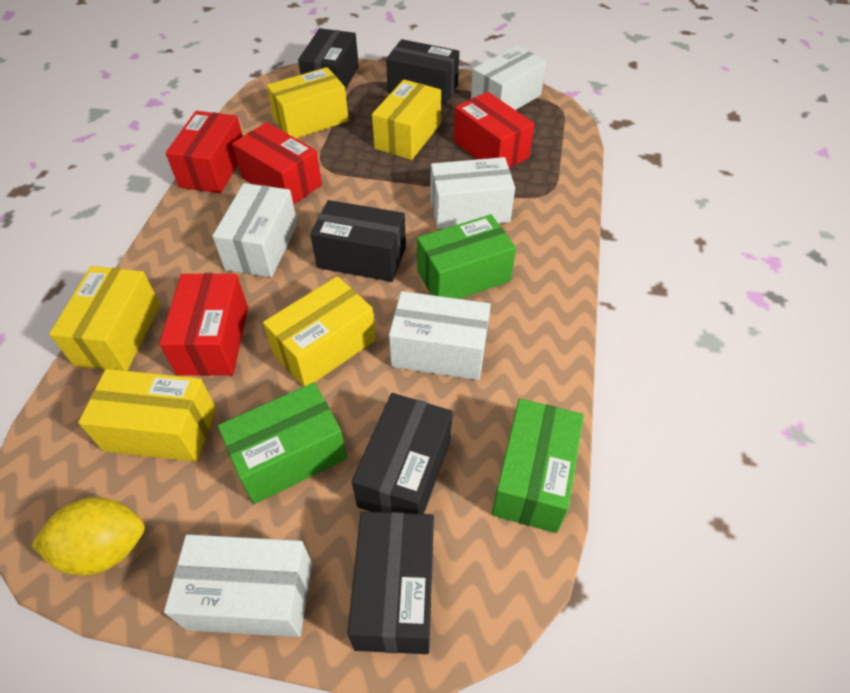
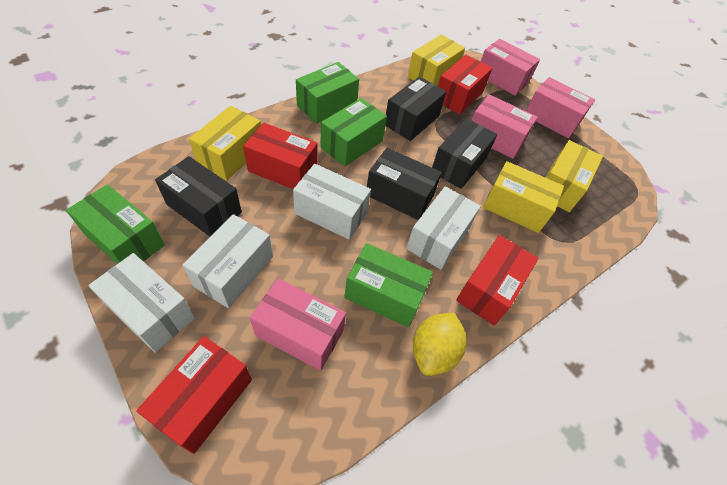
black box: [298,28,359,90] [310,200,406,282] [348,511,434,654] [352,393,453,514] [386,39,459,105] = 5 -> [155,156,242,237] [367,148,442,220] [386,77,446,141] [432,118,497,189] = 4
green box: [218,382,347,504] [417,215,516,299] [492,399,584,533] = 3 -> [66,184,165,264] [296,62,359,124] [321,98,387,167] [344,243,433,327] = 4
pink box: none = 0 -> [250,278,346,371] [471,95,538,159] [481,39,540,96] [526,77,595,138] = 4
white box: [164,534,312,637] [212,183,297,277] [389,291,491,380] [430,157,515,229] [471,46,546,110] = 5 -> [88,253,195,352] [182,214,273,308] [293,164,371,240] [406,186,481,270] = 4
yellow box: [49,266,160,371] [78,369,216,462] [263,276,376,387] [267,67,349,138] [372,79,441,160] = 5 -> [189,106,261,181] [408,34,465,86] [483,161,564,233] [545,140,603,212] = 4

